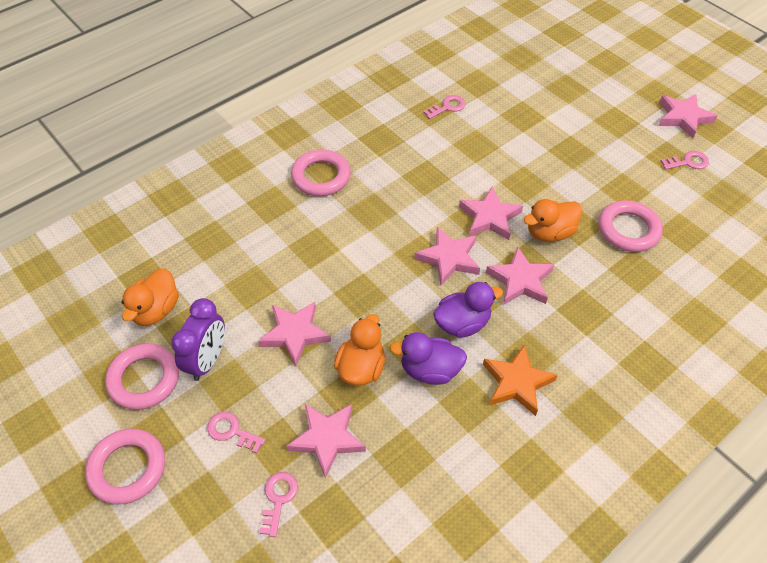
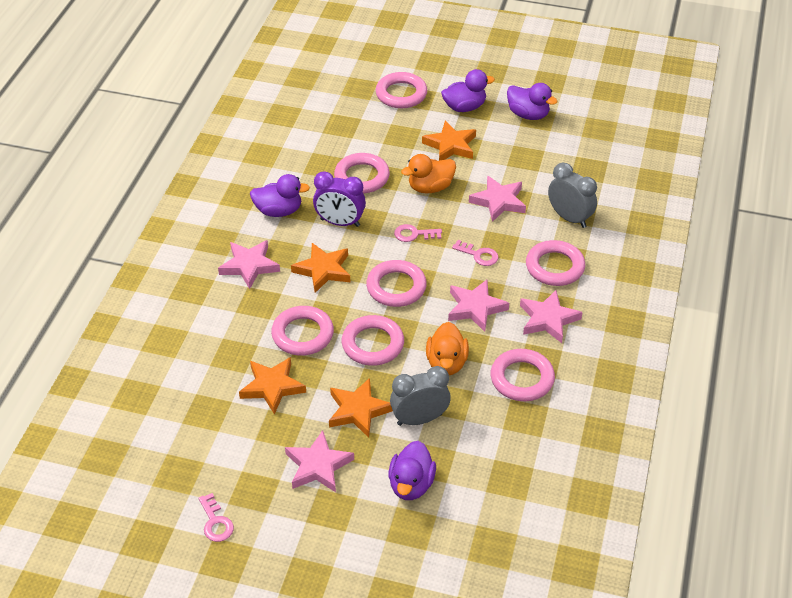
grey clock: none = 0 -> [390,366,451,426] [548,163,597,228] = 2
orange duck: [121,268,179,326] [334,314,386,386] [523,199,582,242] = 3 -> [401,154,456,193] [426,322,469,375] = 2
orange star: [483,344,558,416] = 1 -> [239,357,306,415] [291,243,350,293] [329,378,393,438] [422,121,476,160] = 4
pink key: [207,412,265,453] [259,472,298,537] [423,95,466,119] [661,151,709,170] = 4 -> [199,493,234,542] [394,224,442,242] [452,240,499,266] = 3
pink ring: [85,429,165,504] [105,343,179,410] [291,149,351,196] [598,200,663,252] = 4 -> [271,306,334,356] [334,153,390,193] [342,315,404,366] [366,260,427,307] [376,72,427,108] [491,349,555,401] [526,240,585,286] = 7
pink star: [258,302,331,366] [286,404,366,478] [415,227,480,285] [459,186,523,240] [486,246,554,305] [659,94,718,139] = 6 -> [218,240,280,289] [285,430,354,492] [448,280,509,332] [469,176,526,222] [520,290,582,343] = 5
purple duck: [390,332,467,385] [433,282,503,338] = 2 -> [250,174,310,217] [388,441,436,500] [441,69,495,112] [507,83,558,120] = 4

